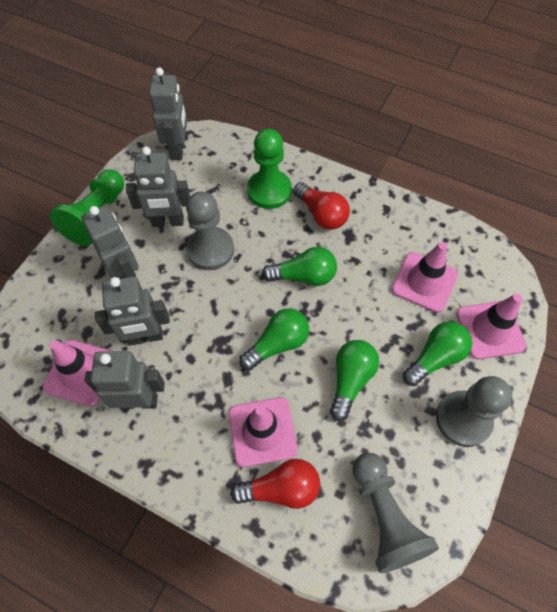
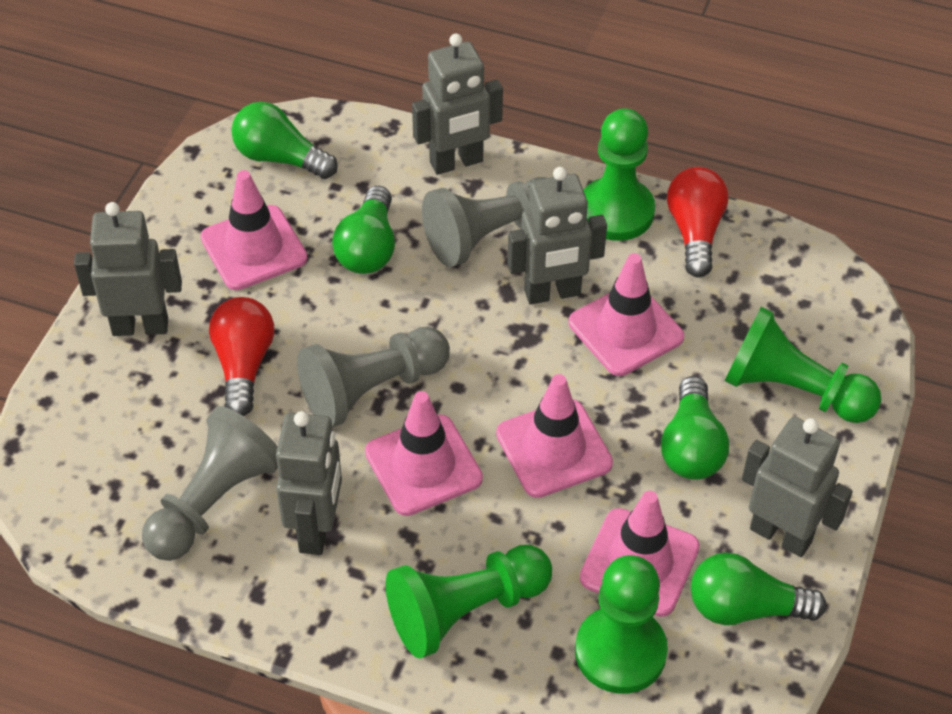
green pawn: [50,170,124,246] [247,129,292,209] = 2 -> [386,545,552,659] [575,555,668,694] [583,108,655,241] [725,307,881,423] = 4
pink traffic cone: [43,340,112,406] [229,397,298,467] [392,242,458,313] [456,294,526,359] = 4 -> [201,170,307,290] [365,391,483,516] [496,374,613,498] [569,253,684,376] [580,491,700,617] = 5

